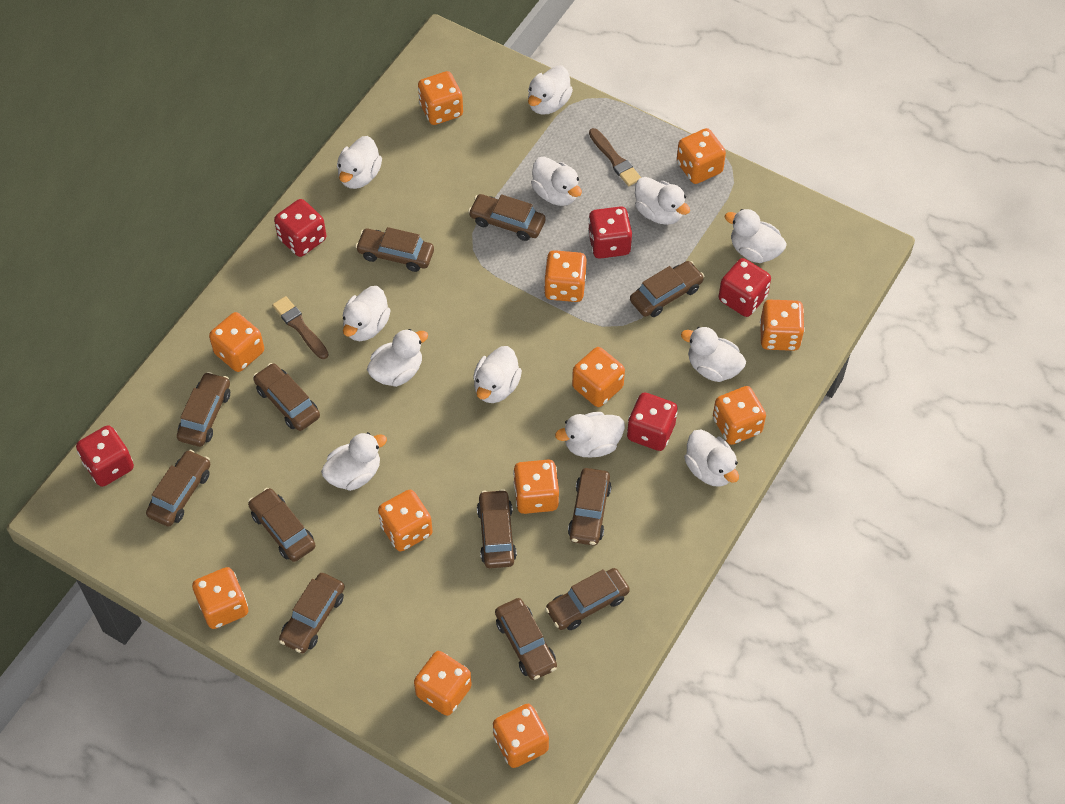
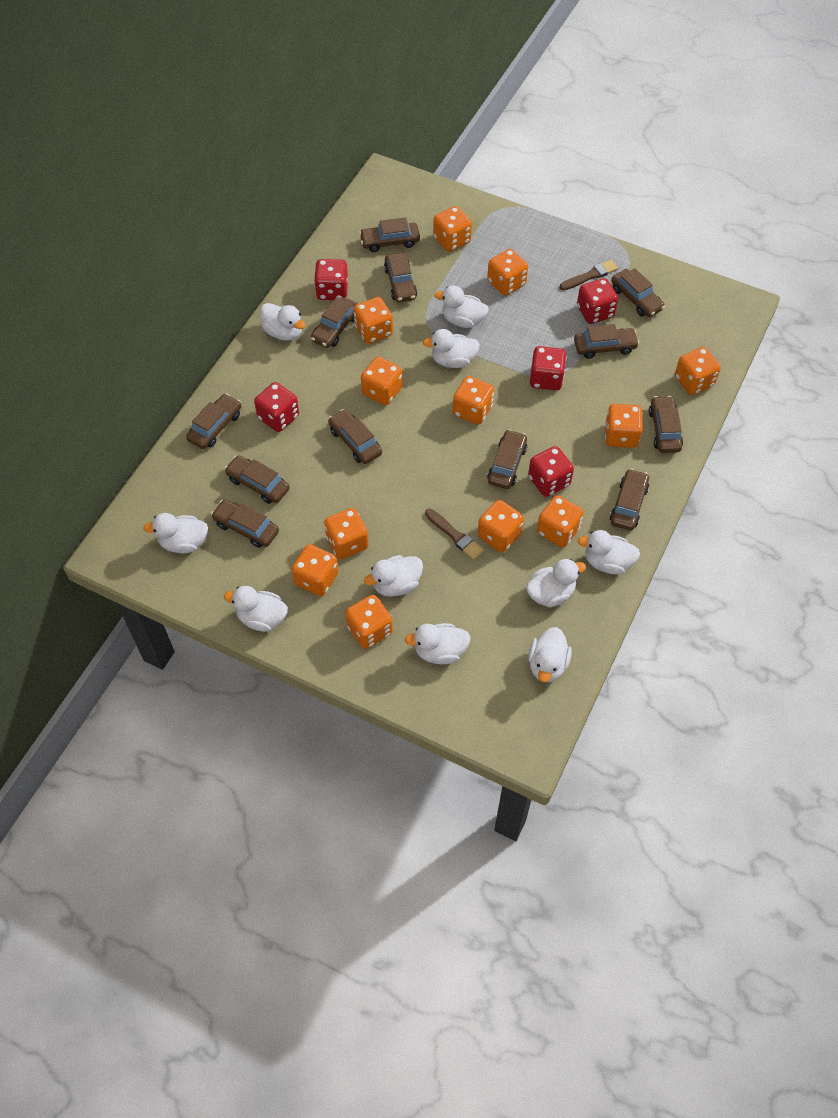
white duck: [321,432,387,491] [337,136,382,189] [343,286,391,341] [367,329,428,387] [473,346,522,403] [528,65,573,115] [531,157,582,206] [555,412,625,457] [635,177,690,225] [681,327,746,382] [684,430,739,487] [725,209,787,263] = 12 -> [143,513,208,553] [224,586,288,632] [260,303,305,341] [364,555,423,597] [405,623,470,664] [423,329,480,368] [434,286,489,328] [526,559,586,607] [528,627,572,682] [578,530,640,574] = 10

